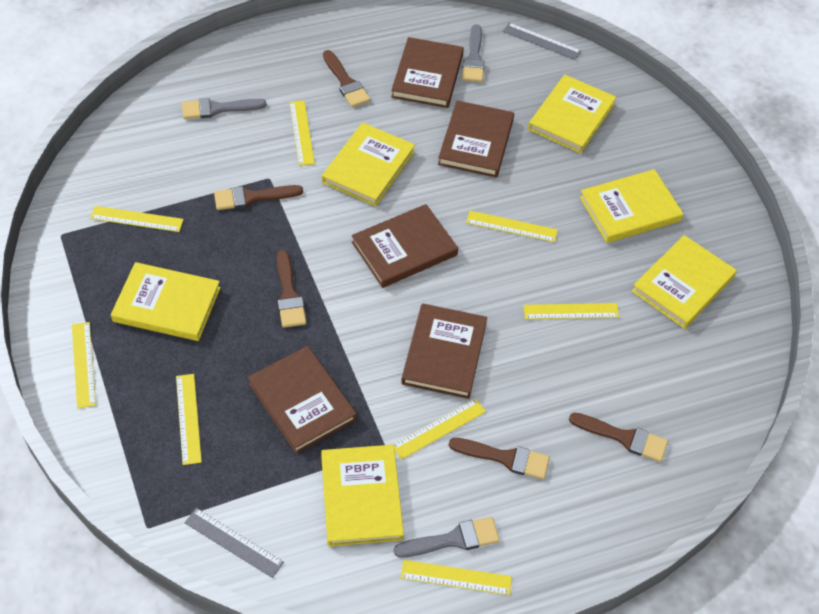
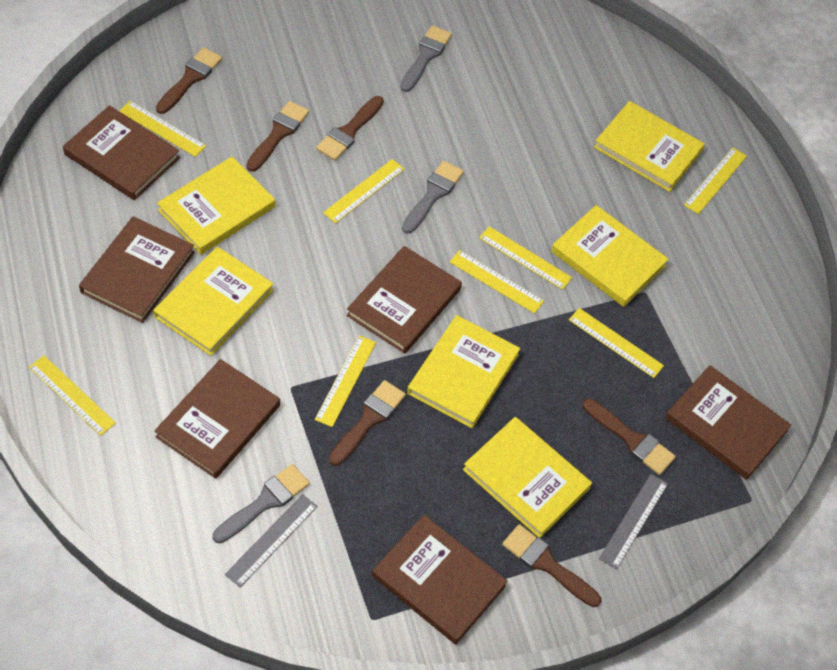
brown book: [248,346,357,454] [352,204,458,288] [391,37,464,108] [401,303,487,399] [438,100,514,178] = 5 -> [63,105,180,200] [79,216,195,323] [154,359,280,479] [347,246,462,354] [372,515,508,644] [665,365,791,480] = 6
brown brush: [214,185,303,210] [277,250,306,328] [323,50,370,107] [449,438,550,479] [569,413,668,462] = 5 -> [156,47,222,114] [246,101,309,172] [316,96,384,161] [329,380,406,466] [502,524,601,607] [583,399,676,475] = 6

